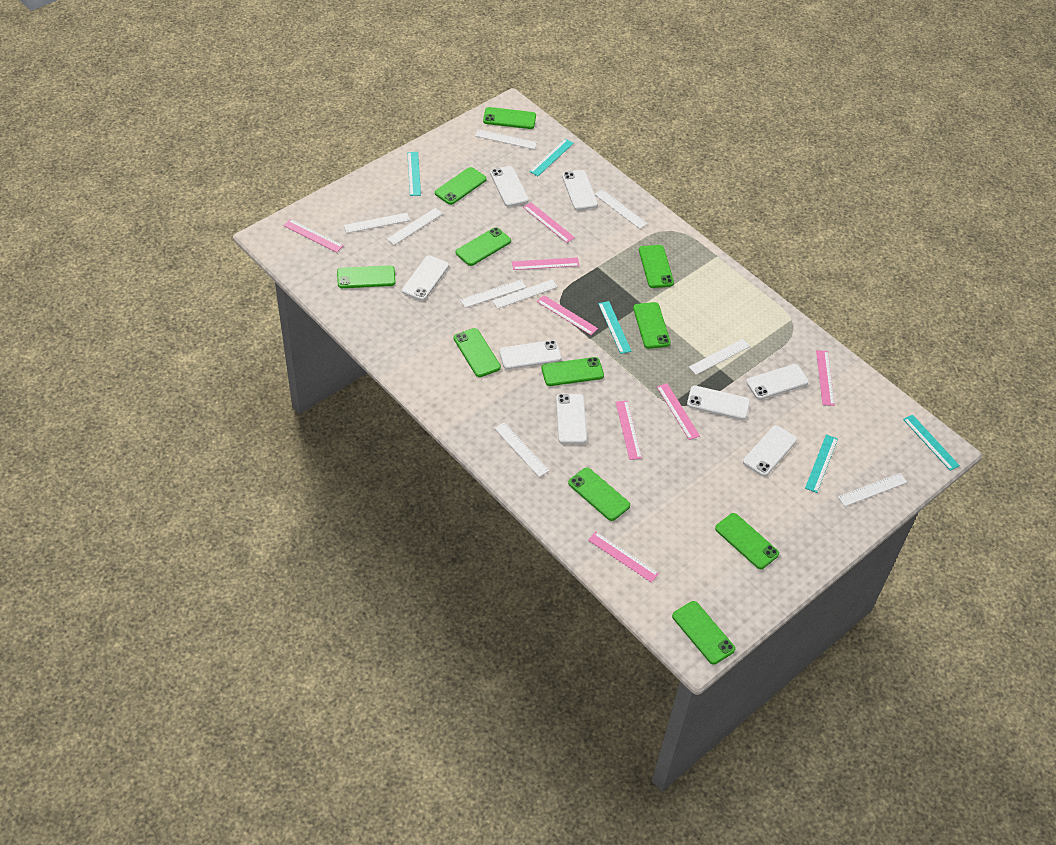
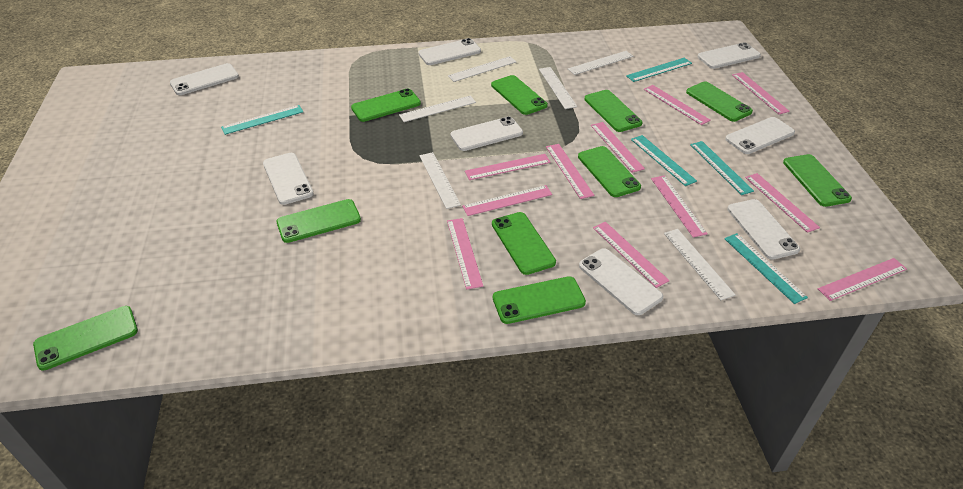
green phone: [337,265,395,288] [435,167,487,205] [454,328,501,377] [455,227,511,266] [483,107,536,129] [541,357,604,386] [568,467,630,521] [633,302,671,349] [639,245,674,288] [672,601,735,664] [715,513,779,569] = 11 -> [33,306,138,370] [276,199,361,243] [351,88,421,122] [491,75,548,115] [492,212,556,275] [493,276,586,324] [578,146,641,197] [584,90,643,132] [686,81,753,122] [783,154,852,207] = 10
pink ruler: [283,219,344,252] [512,258,579,270] [523,202,575,243] [537,295,598,335] [588,532,659,583] [616,401,642,460] [657,383,700,440] [816,350,835,406] = 8 -> [447,218,483,289] [462,185,552,216] [465,154,551,180] [546,144,594,199] [591,122,645,173] [593,222,670,288] [644,85,711,125] [651,175,708,237] [732,72,790,115] [745,173,820,233] [818,258,907,301] = 11
white ruler: [344,213,410,233] [387,208,443,245] [460,280,526,308] [475,129,537,149] [492,279,557,309] [494,422,549,477] [595,190,647,229] [689,339,750,375] [838,473,907,507] = 9 -> [399,96,476,122] [419,152,461,209] [448,56,517,82] [539,67,577,109] [568,51,633,75] [664,229,736,300] = 6

